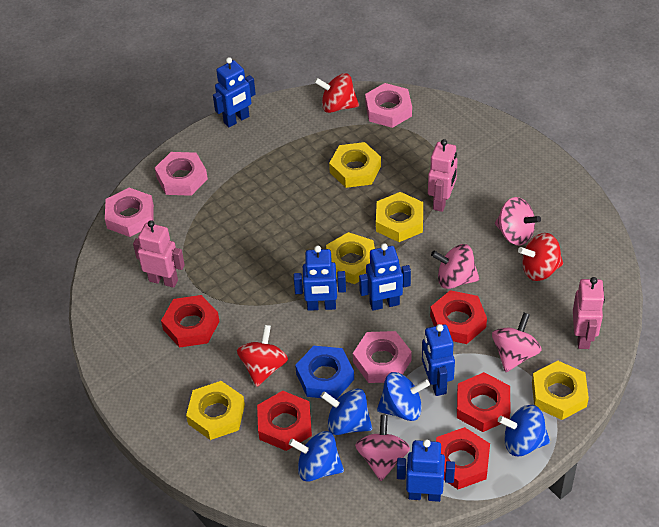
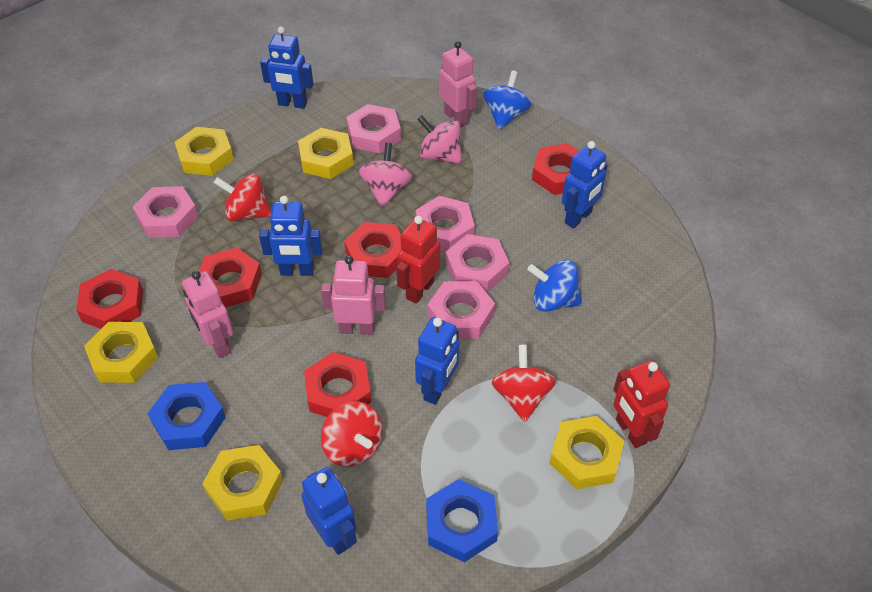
blue nut: [295,346,354,400] = 1 -> [148,382,226,450] [426,479,498,562] = 2
blue spinning top: [289,431,344,482] [321,389,372,435] [377,372,430,421] [498,405,550,456] = 4 -> [483,70,531,129] [528,260,582,312] = 2
pink nut: [105,188,154,237] [155,152,208,196] [353,331,412,383] [365,83,412,128] = 4 -> [133,186,198,238] [346,104,401,153] [415,196,475,251] [428,281,495,339] [445,234,509,293] = 5
pink spinning top: [355,415,410,481] [431,244,479,289] [492,313,542,372] [495,197,541,245] = 4 -> [359,143,412,207] [417,115,462,164] = 2
red robot: none = 0 -> [396,216,441,304] [613,360,670,448] = 2

